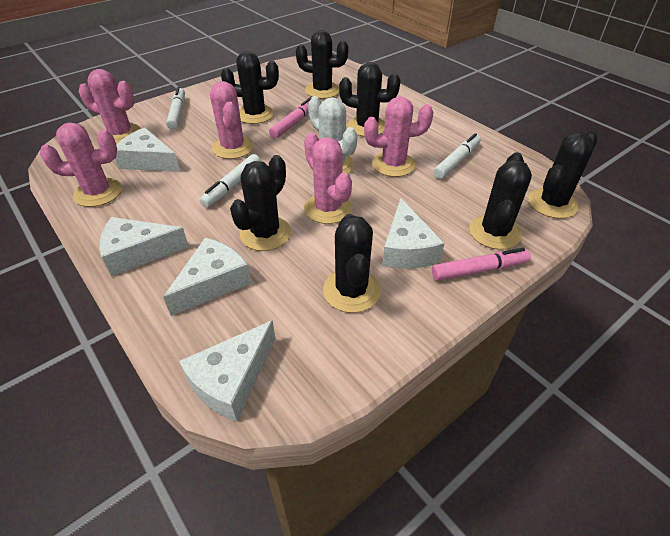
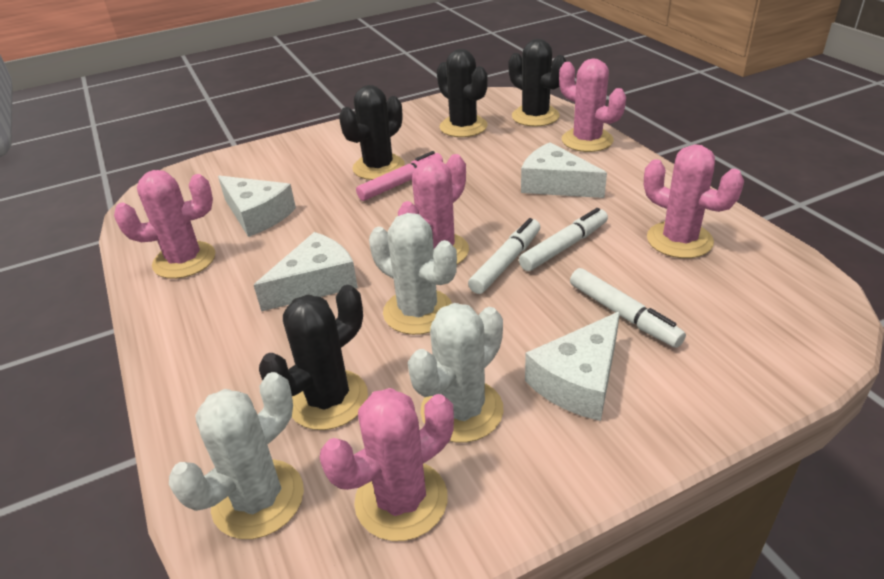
black cactus: [221,51,279,124] [230,155,291,251] [296,30,349,99] [323,214,381,313] [339,62,401,137] [469,152,532,250] [528,131,598,219] = 7 -> [259,285,368,430] [339,85,405,180] [437,49,488,137] [509,39,567,127] = 4
pink marker: [269,98,311,138] [432,248,531,281] = 2 -> [356,151,443,201] = 1
white cactus: [308,96,358,174] = 1 -> [169,372,304,539] [369,213,457,335] [408,303,503,442] = 3
white cheese: [100,217,189,276] [115,127,180,172] [163,238,251,316] [179,320,276,421] [382,198,444,269] = 5 -> [218,176,296,237] [254,232,358,311] [521,142,607,198] [525,311,620,421] = 4

